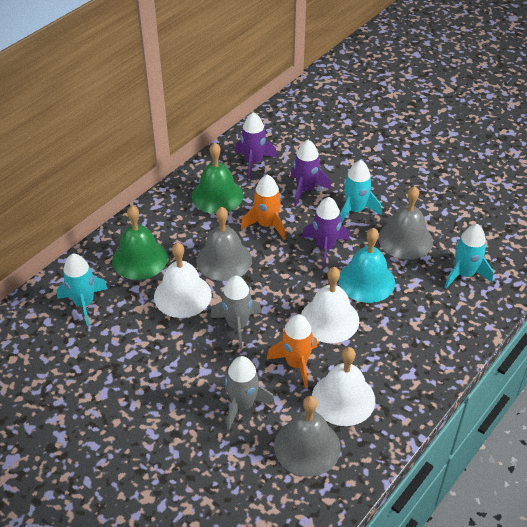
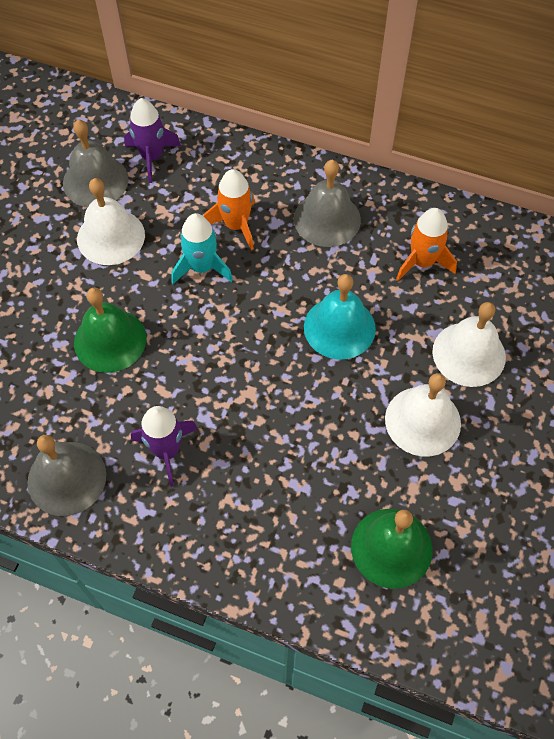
grey rocket: [210,276,262,349] [225,356,275,430] = 2 -> none = 0
purple rocket: [235,112,277,179] [290,140,331,206] [302,197,350,268] = 3 -> [124,98,181,183] [131,406,198,487] = 2
turquoise rocket: [57,253,108,326] [340,160,382,223] [445,224,494,288] = 3 -> [171,213,233,284] = 1

